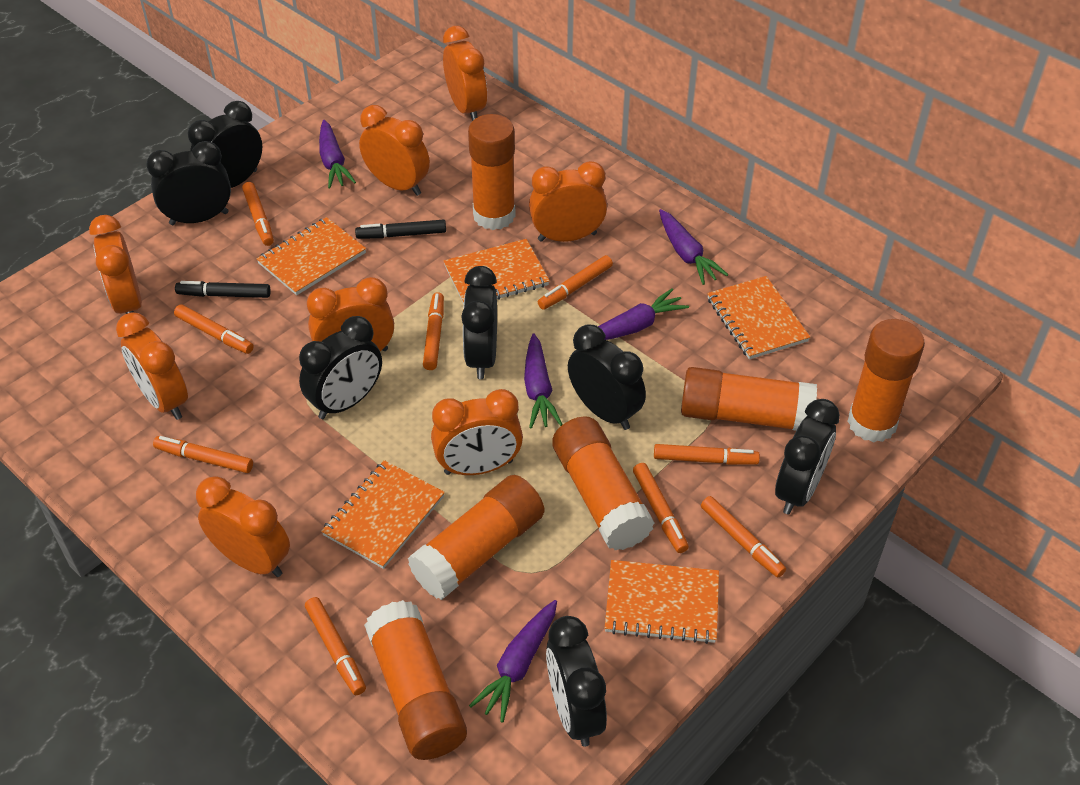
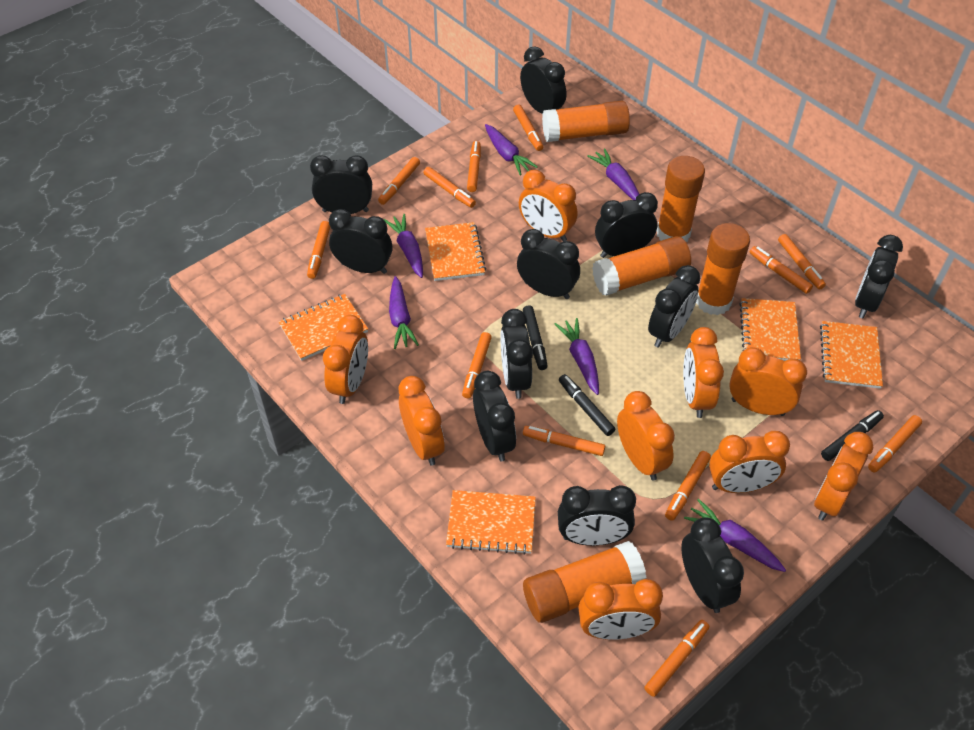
black clock: [146,141,231,225] [188,101,262,188] [299,316,382,419] [461,266,497,379] [546,616,607,747] [568,324,646,430] [775,399,840,515] = 7 -> [310,155,372,214] [329,209,392,274] [473,371,516,461] [500,309,533,399] [517,229,580,299] [520,46,566,114] [558,485,636,546] [595,192,658,258] [648,265,700,348] [681,517,744,613] [855,235,903,318] = 11
black marker: [175,281,271,298] [355,220,446,239] = 2 -> [523,305,548,370] [559,374,615,436] [821,410,884,461] = 3
orange clock: [89,215,142,314] [116,312,188,420] [196,476,290,577] [307,277,394,351] [359,105,430,196] [431,389,523,475] [443,26,487,121] [529,161,607,242] = 8 -> [323,315,368,404] [398,376,445,466] [519,170,578,242] [578,579,663,640] [617,391,675,481] [683,327,724,418] [709,431,790,493] [729,347,807,416] [814,432,873,521] = 9
orange glue stick: [364,600,467,760] [408,475,544,600] [468,114,516,230] [552,416,654,550] [681,367,817,431] [847,319,925,443] = 6 -> [523,541,647,623] [542,101,630,142] [592,236,691,296] [657,156,705,242] [696,223,750,315] = 5
orange marker: [153,436,253,473] [174,304,254,354] [242,182,274,246] [305,597,366,695] [423,292,444,370] [538,255,613,310] [633,463,689,553] [654,444,760,465] [701,496,786,577] = 9 -> [307,221,330,279] [378,157,420,205] [423,167,476,208] [462,332,492,398] [467,141,481,192] [513,105,543,151] [523,426,605,456] [644,620,709,697] [665,451,711,521] [750,246,813,294] [778,234,826,289] [868,415,922,472] = 12
purple carrot: [319,120,356,189] [469,600,557,723] [524,334,563,429] [598,288,689,340] [659,209,728,285] = 5 -> [384,214,423,278] [389,276,419,349] [485,124,538,175] [555,318,599,395] [587,148,639,200] [684,499,786,572] = 6

